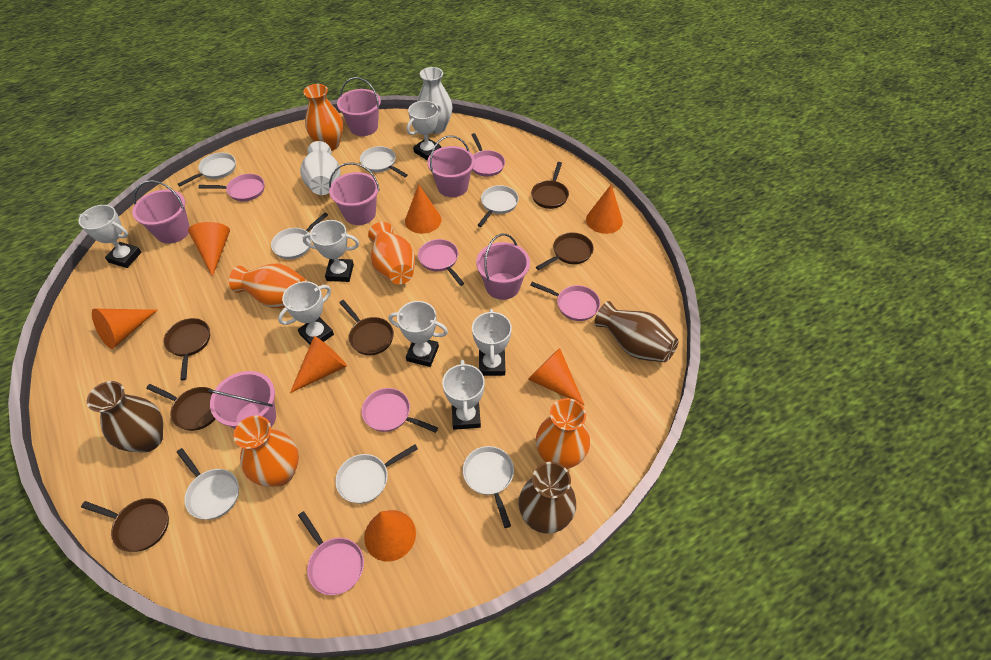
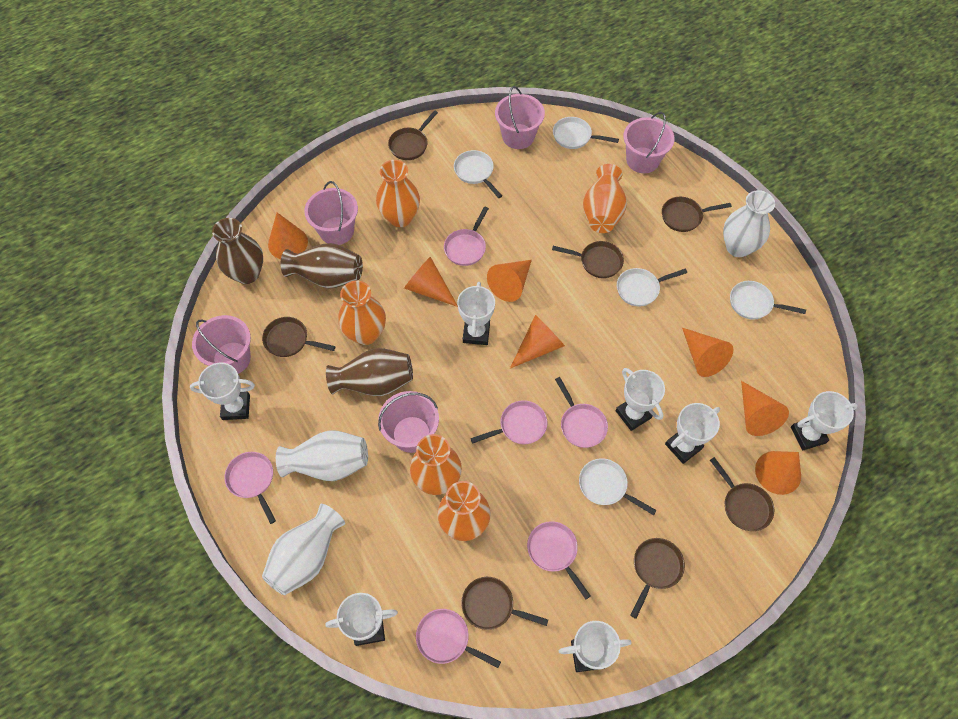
brown pan: [81,498,169,552] [146,384,215,431] [163,318,210,381] [339,300,394,355] [531,162,569,209] [536,232,594,270] = 6 -> [262,317,336,357] [388,110,438,160] [461,577,548,630] [552,241,624,278] [630,538,685,619] [662,197,732,232] [710,457,774,531] = 7
pink bucket: [132,180,190,244] [208,371,276,429] [329,162,379,225] [337,77,381,136] [427,136,475,197] [476,234,530,300] = 6 -> [192,315,251,374] [304,181,358,245] [378,391,439,453] [495,86,545,149] [624,112,674,173] = 5
white pan: [177,448,239,520] [178,153,236,186] [271,213,328,259] [335,444,418,504] [360,146,408,177] [463,446,514,528] [478,185,519,227] = 7 -> [454,150,502,198] [553,117,619,149] [579,459,657,515] [617,268,687,307] [730,281,806,319] = 5
white vase: [300,141,340,195] [417,67,453,134] = 2 -> [262,504,345,595] [276,430,368,481] [723,190,775,257] = 3

